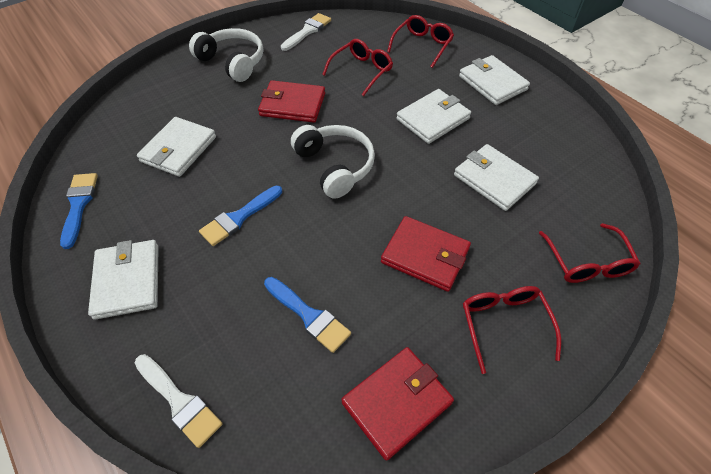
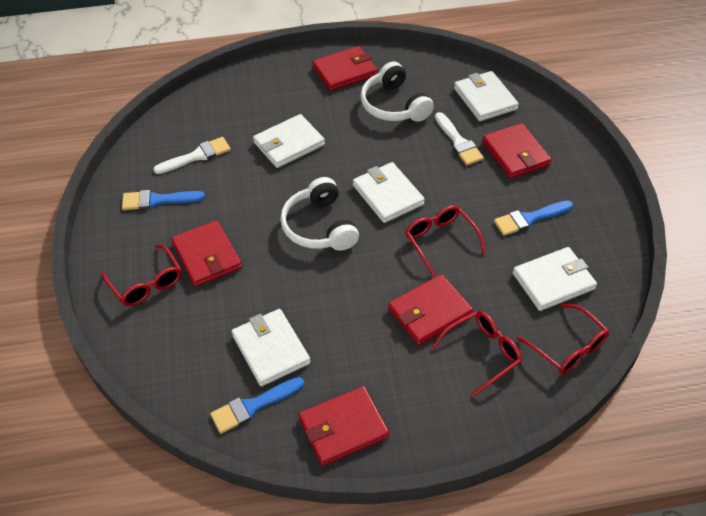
red wallet: [258,80,325,123] [341,347,454,461] [381,216,471,292] = 3 -> [171,220,242,287] [298,386,389,466] [313,46,378,91] [388,274,473,345] [482,123,552,179] = 5

